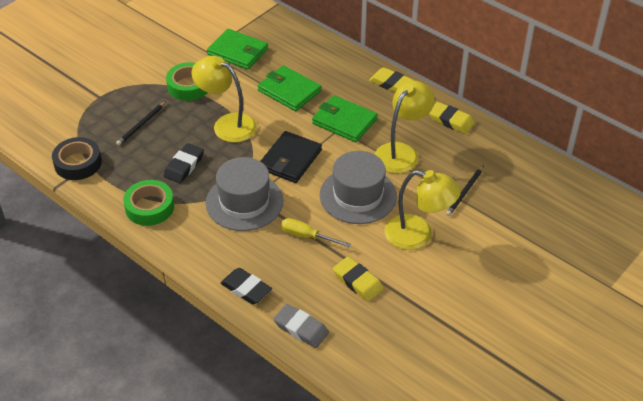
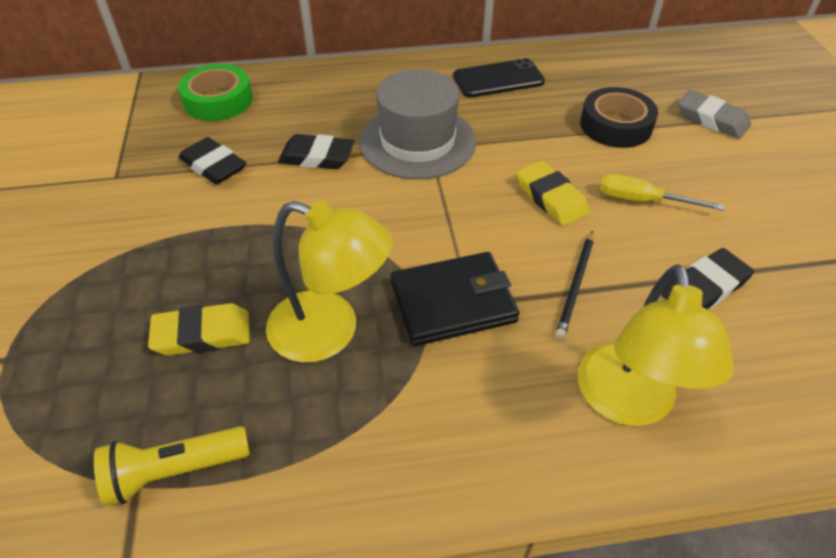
black eraser: [163,143,204,183] [220,268,272,304] = 2 -> [179,137,246,184] [278,134,354,169] [661,248,754,309] = 3
black pencil: [116,101,166,146] [446,165,484,216] = 2 -> [555,231,594,339] = 1
black phone: none = 0 -> [453,58,545,97] = 1
green tape: [123,180,174,226] [166,62,207,101] = 2 -> [178,64,253,121] = 1
green wallet: [207,29,268,70] [257,65,321,111] [312,95,378,142] = 3 -> none = 0
grey hat: [206,157,284,231] [320,151,397,224] = 2 -> [359,69,476,179] = 1
yellow eraser: [333,257,383,302] [369,67,414,92] [429,102,474,134] = 3 -> [148,303,250,356] [516,161,590,226] = 2
yellow flashlight: none = 0 -> [94,426,250,506] = 1
yellow lamp: [191,56,257,143] [374,81,435,173] [385,170,461,250] = 3 -> [266,201,393,363] [578,264,734,426] = 2

